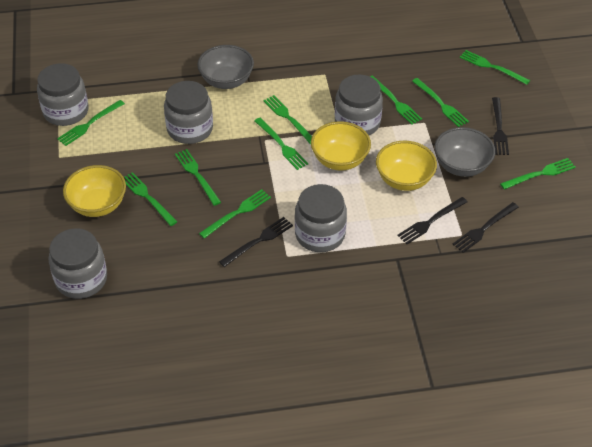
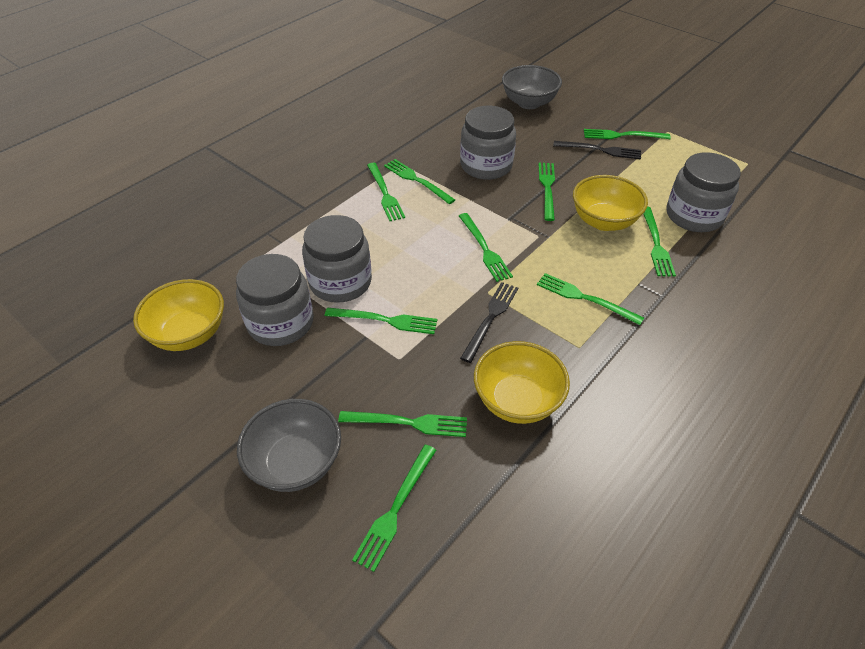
black fork: [219,217,293,267] [397,197,468,244] [453,202,519,253] [492,97,509,155] = 4 -> [460,282,518,363] [553,141,641,160] = 2
grey jar: [37,63,88,126] [48,228,107,299] [164,81,213,144] [295,184,347,252] [335,74,383,135] = 5 -> [236,254,314,346] [302,215,372,303] [460,106,516,180] [666,152,741,232] = 4

